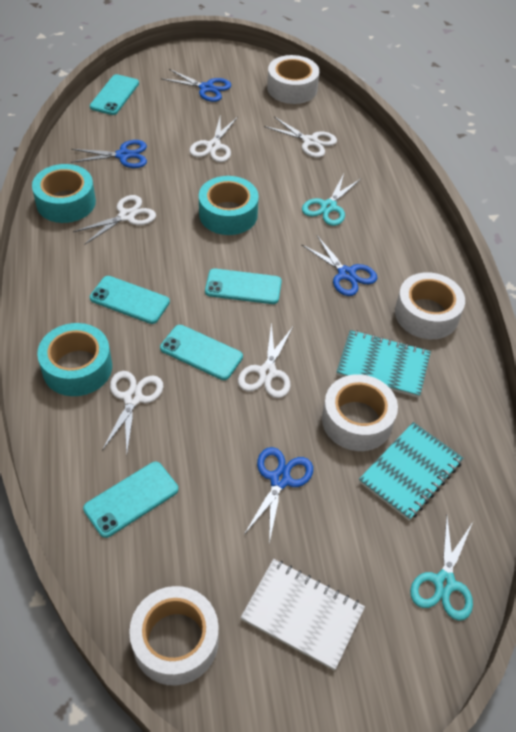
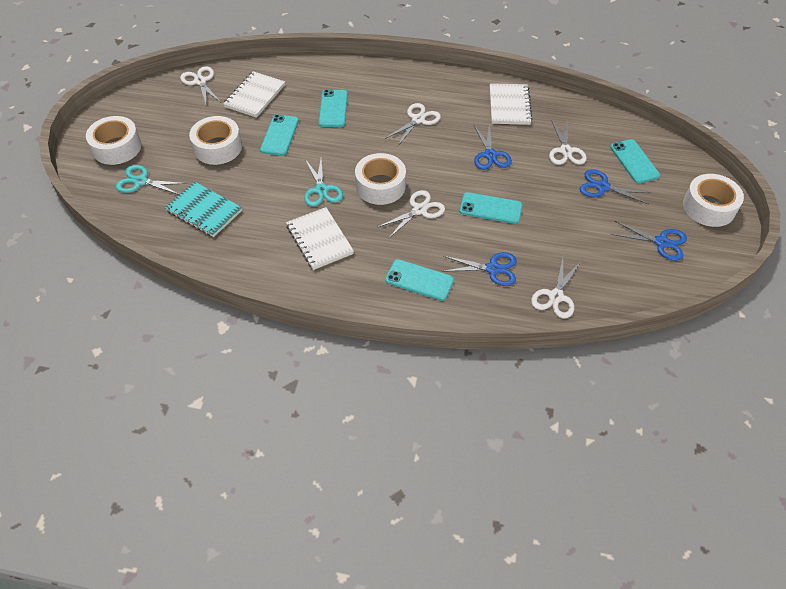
turquoise notebook: [337,330,431,398] [359,422,464,521] = 2 -> [165,182,242,237] = 1
turquoise tape: [32,164,96,223] [37,323,112,396] [199,176,259,235] = 3 -> none = 0
white notebook: [241,559,365,671] = 1 -> [223,71,285,118] [286,207,354,270] [490,83,533,125] = 3

